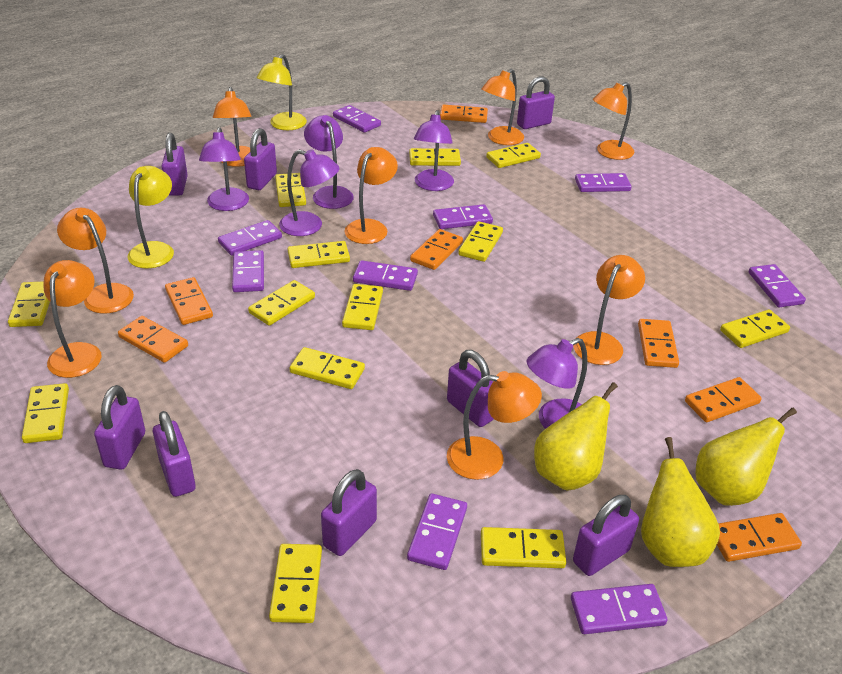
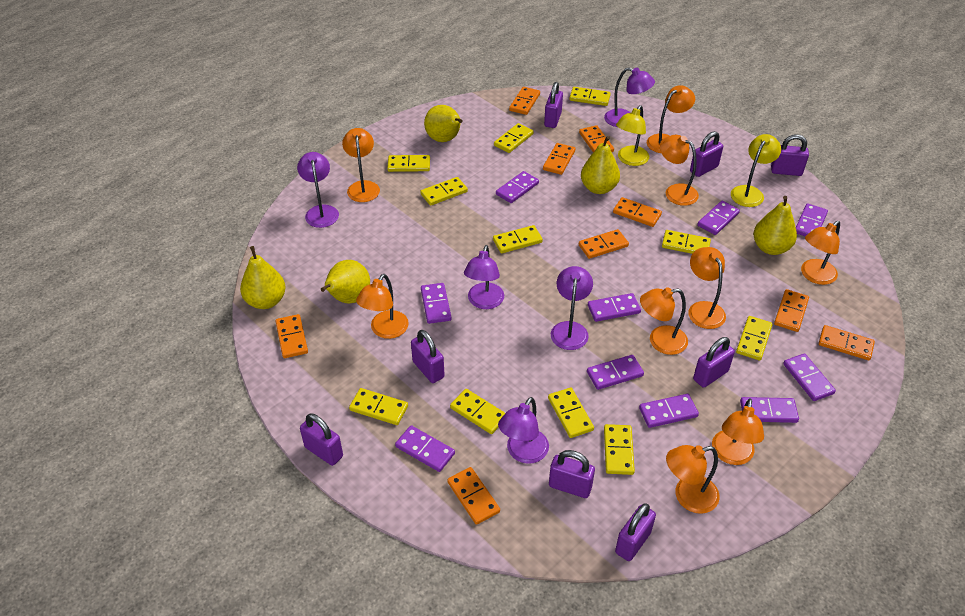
orange domino: [118,316,188,363] [165,277,213,325] [410,229,463,270] [440,105,488,123] [638,319,679,368] [685,377,762,422] [717,513,802,562] = 7 -> [276,314,308,358] [447,467,500,525] [509,87,540,115] [543,143,575,175] [579,125,614,152] [579,229,629,259] [613,197,662,227] [774,289,809,332] [819,325,875,360] = 9
orange lamp: [44,260,102,378] [57,208,134,314] [213,87,252,167] [344,147,398,244] [447,371,542,480] [482,69,524,145] [573,255,645,365] [593,82,634,160] = 8 -> [342,128,380,202] [356,274,409,339] [640,287,688,355] [647,85,695,153] [659,135,699,206] [666,445,720,514] [688,247,726,329] [712,398,764,465] [801,221,840,285] = 9
purple domino: [218,220,282,256] [232,250,264,292] [333,105,381,133] [353,260,418,291] [407,493,467,570] [433,204,493,229] [571,584,667,634] [575,173,632,192] [748,264,806,307] = 9 -> [395,425,455,472] [421,283,452,324] [496,171,539,203] [587,355,644,390] [588,293,641,322] [639,394,699,428] [697,201,740,235] [740,397,799,423] [783,353,836,401] [796,203,828,236] = 10
yellow domino: [8,281,50,327] [22,383,69,443] [248,280,315,326] [269,544,322,623] [275,173,306,207] [288,241,350,268] [289,347,365,389] [342,284,383,330] [409,148,461,166] [458,221,503,262] [481,527,566,568] [486,143,541,168] [720,310,790,348] = 13 -> [349,388,408,425] [387,155,430,172] [420,177,468,206] [450,389,505,434] [493,225,543,253] [494,123,534,153] [548,387,594,438] [569,87,611,106] [604,424,635,475] [662,230,711,254] [736,316,773,360] = 11
yellow pear: [534,382,618,491] [641,437,720,567] [696,408,797,506] = 3 -> [240,246,286,309] [321,260,370,304] [424,105,463,142] [581,136,620,194] [753,196,797,255] = 5

